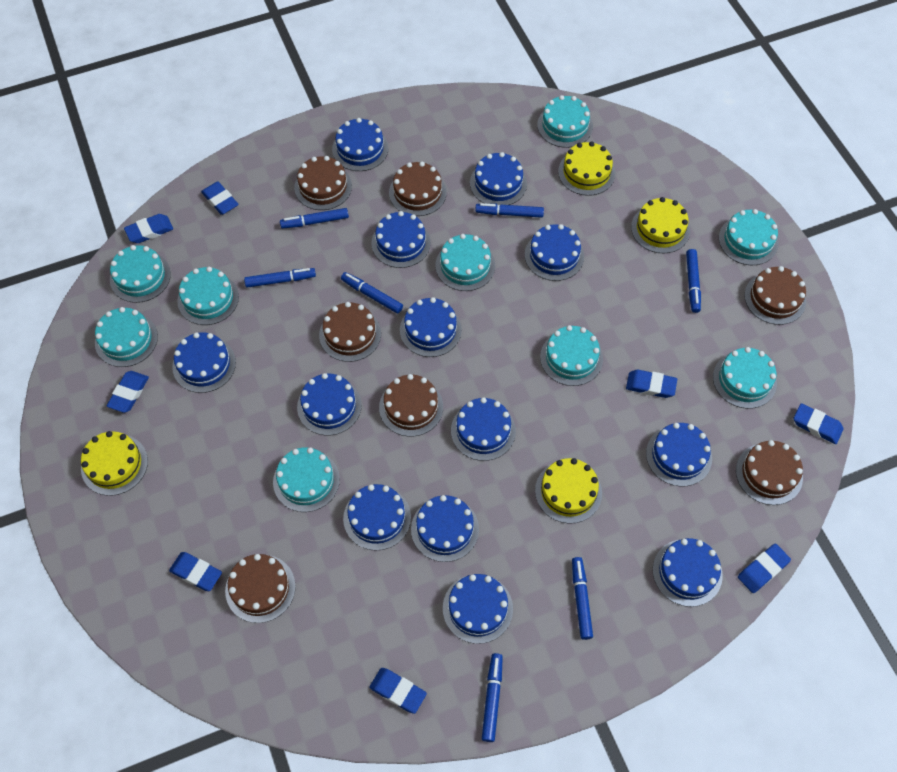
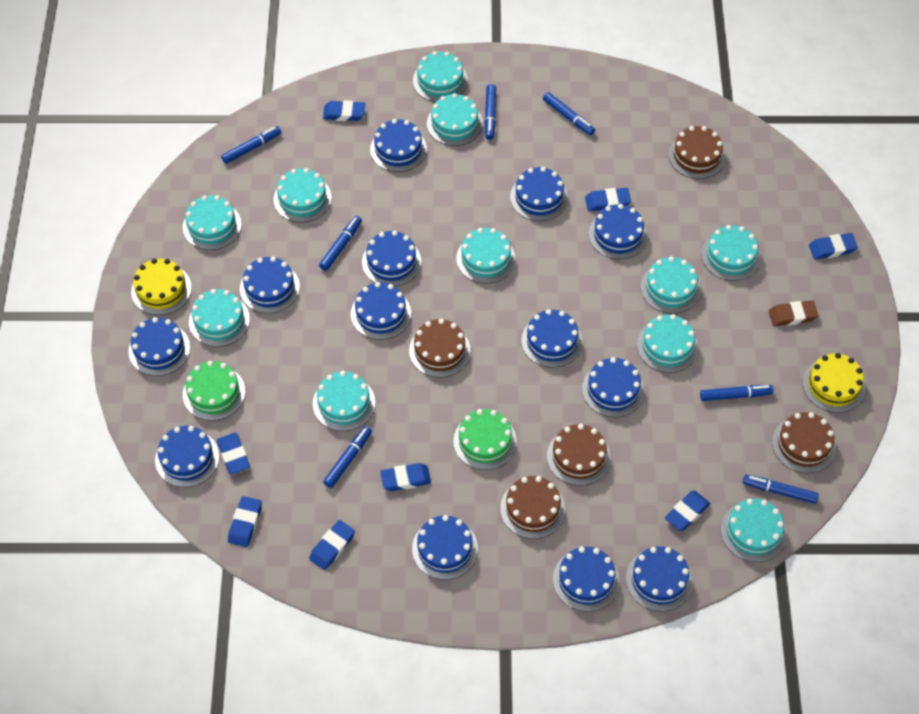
brown cake: [225,554,296,623] [294,156,352,210] [319,302,381,362] [379,374,443,437] [389,162,447,216] [736,440,803,505] [744,266,806,325] = 7 -> [409,319,471,378] [500,476,565,539] [547,424,611,486] [668,126,726,179] [772,412,836,473] = 5
brown eraser: none = 0 -> [769,300,818,326] = 1
green cake: none = 0 -> [183,361,245,421] [453,409,517,470] = 2
turquoise cake: [95,307,158,367] [110,245,171,303] [177,267,239,325] [273,447,340,512] [435,234,495,291] [537,95,593,148] [540,325,603,386] [713,347,777,409] [719,209,778,265] = 9 -> [183,195,241,250] [189,289,250,347] [274,168,332,222] [313,371,375,431] [413,51,468,102] [427,93,483,146] [456,228,516,284] [637,314,698,373] [641,256,701,314] [701,225,761,281] [721,499,787,562] = 11
yellow cake: [81,431,148,496] [535,458,602,524] [558,141,615,196] [631,197,690,253] = 4 -> [131,258,192,315] [803,353,865,413] = 2

